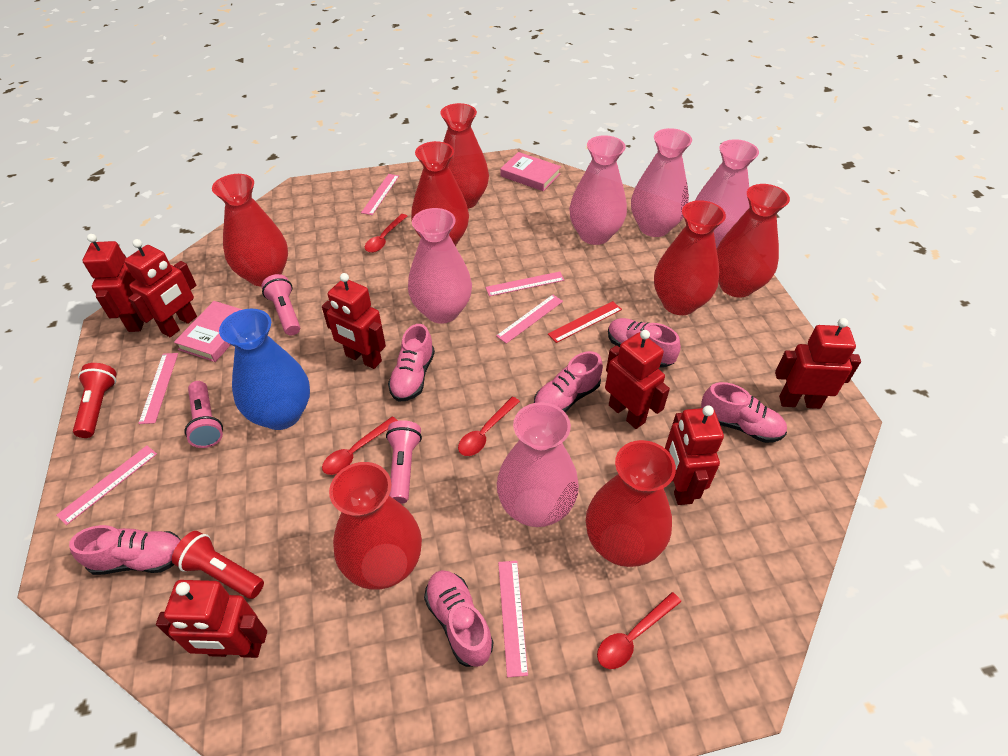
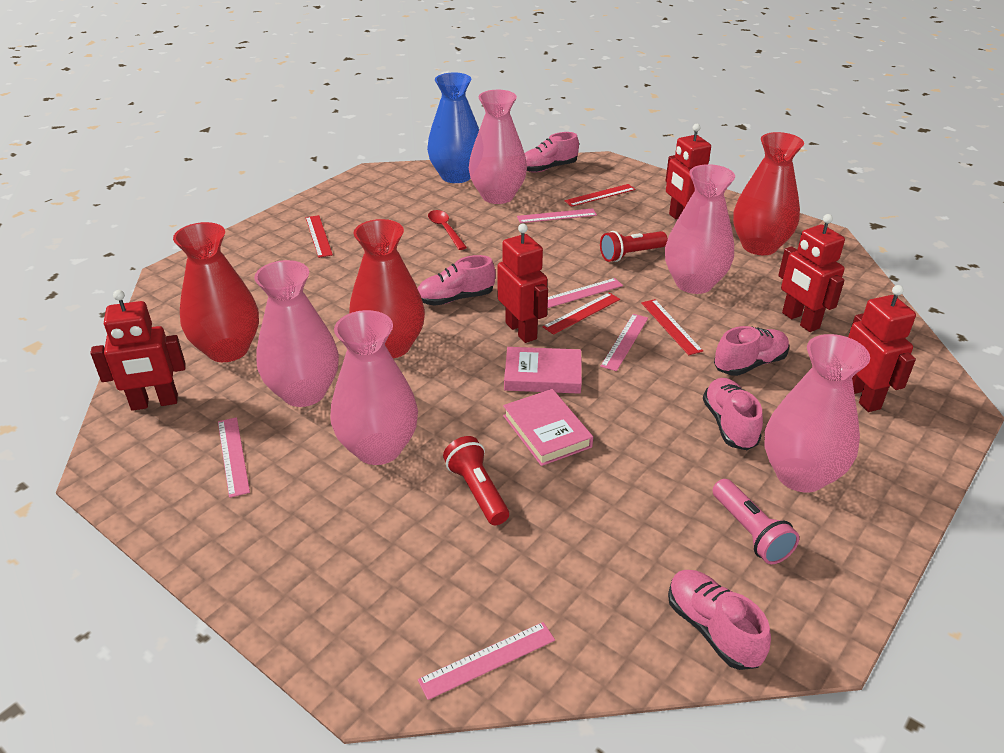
pink flashlight: [185,381,223,448] [261,274,300,335] [386,420,422,504] = 3 -> [713,479,799,564] = 1
pink ruler: [56,445,157,525] [138,353,178,424] [361,174,399,215] [485,272,565,296] [496,295,563,344] [498,561,528,677] = 6 -> [218,417,250,498] [418,622,555,700] [517,208,597,223] [547,278,623,308] [600,314,648,371] = 5
pink shoe: [69,525,181,575] [388,324,435,402] [424,570,493,667] [534,351,603,413] [608,318,681,368] [701,382,787,443] = 6 -> [418,255,495,306] [524,132,579,173] [668,570,771,670] [703,378,763,450] [714,326,789,376] = 5
red robot: [82,234,144,332] [124,239,197,337] [156,580,267,658] [322,273,386,369] [605,330,670,429] [665,406,724,505] [775,318,861,409] = 7 -> [90,290,186,411] [497,224,548,343] [666,124,711,219] [778,214,845,332] [848,285,916,412] = 5
red ruler: [548,301,622,343] = 1 -> [306,215,333,258] [543,293,620,335] [564,184,636,207] [641,299,703,355] = 4
red spoon: [322,416,398,475] [365,214,407,253] [458,397,520,456] [597,592,681,669] = 4 -> [428,210,467,250] = 1
red vase: [212,174,288,286] [329,462,422,590] [411,141,469,246] [440,103,489,209] [586,440,676,567] [654,200,726,315] [716,184,790,297] = 7 -> [173,222,259,362] [349,219,425,358] [733,132,804,255] = 3

